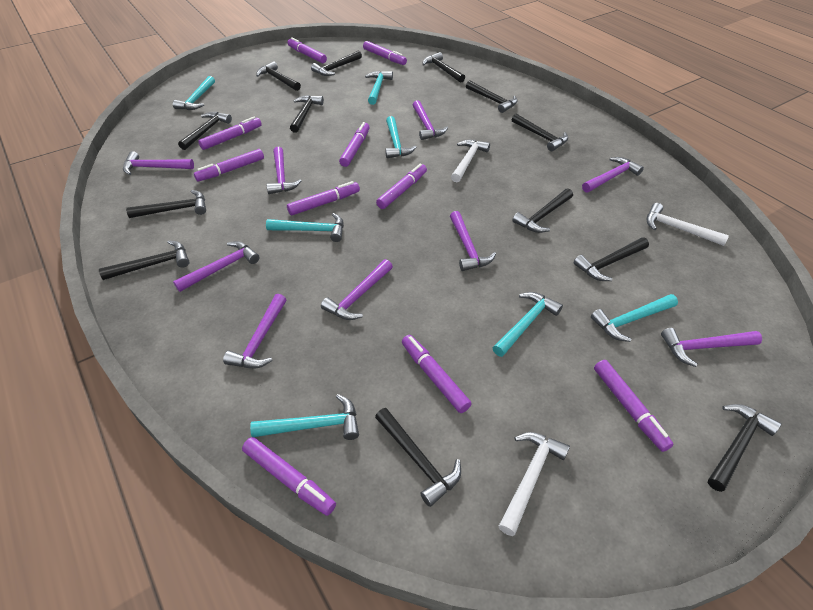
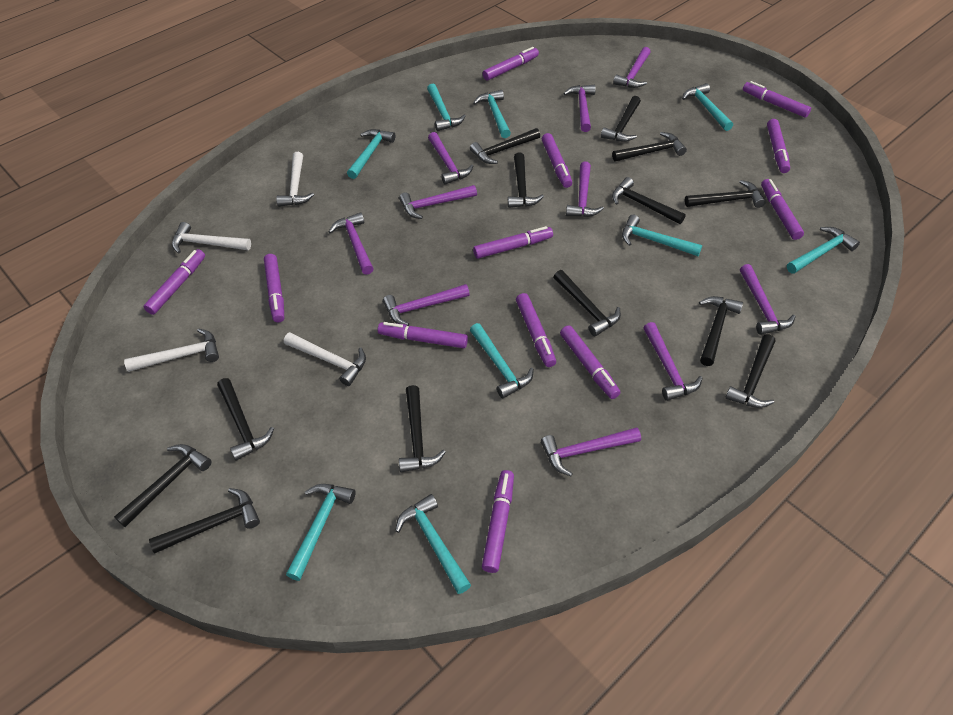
purple hammer: [123,151,194,175] [173,241,260,292] [223,294,287,368] [266,147,301,194] [321,259,393,320] [413,100,448,140] [450,211,496,271] [582,157,644,193] [661,328,762,367] = 9 -> [329,212,374,275] [383,284,470,326] [399,185,477,219] [428,132,473,185] [541,427,641,476] [563,85,596,132] [566,162,604,217] [613,47,650,88] [643,322,703,401] [740,264,796,335] = 10
purple marker: [194,149,264,182] [198,117,262,150] [242,437,336,516] [287,181,360,215] [288,37,327,63] [339,122,370,167] [363,41,407,65] [376,164,427,209] [402,335,471,413] [594,360,674,452] = 10 -> [143,249,205,315] [264,254,284,322] [378,322,468,348] [473,226,553,259] [482,47,539,81] [482,470,514,573] [516,293,556,367] [542,133,572,188] [560,325,620,399] [743,81,811,118] [761,179,804,240] [767,119,790,173] = 12
turquoise hammer: [173,76,215,110] [250,394,359,440] [266,213,344,242] [365,71,393,105] [385,116,417,158] [493,292,563,357] [591,294,678,342] = 7 -> [286,484,355,581] [347,129,395,179] [395,494,471,594] [427,84,466,131] [470,323,534,398] [473,90,511,138] [622,215,702,256] [682,83,733,131] [787,227,860,274] = 9
white hammer: [451,140,490,182] [499,432,570,536] [646,203,729,246] = 3 -> [124,328,219,372] [172,222,251,253] [276,152,314,207] [284,332,366,386] = 4

